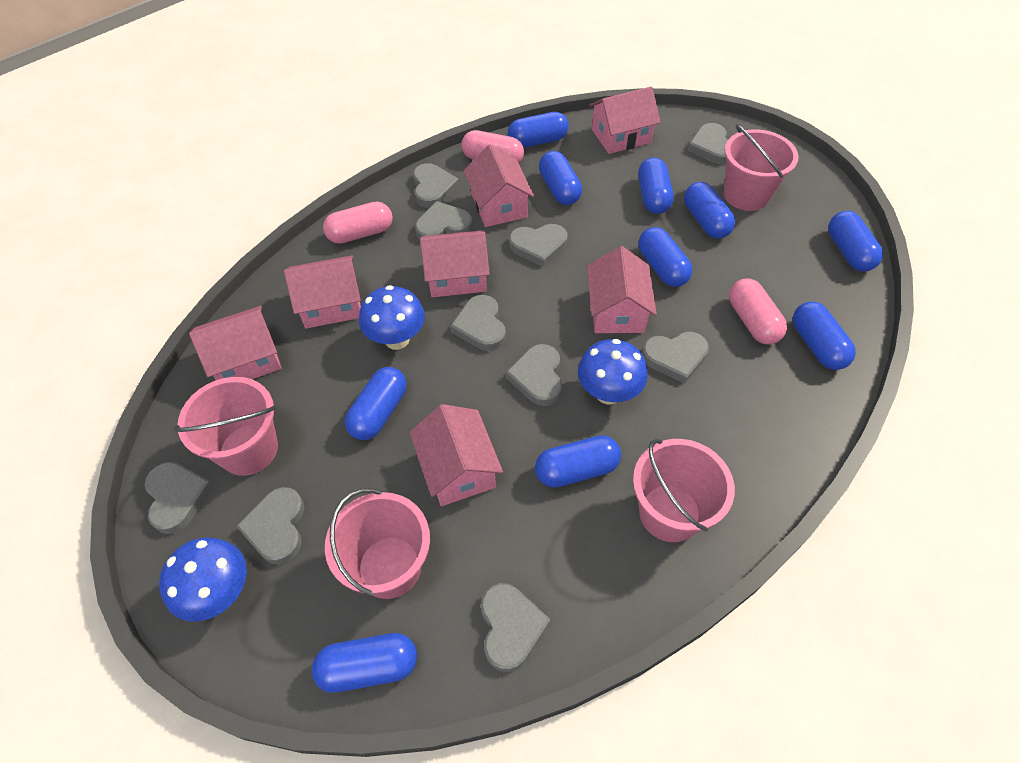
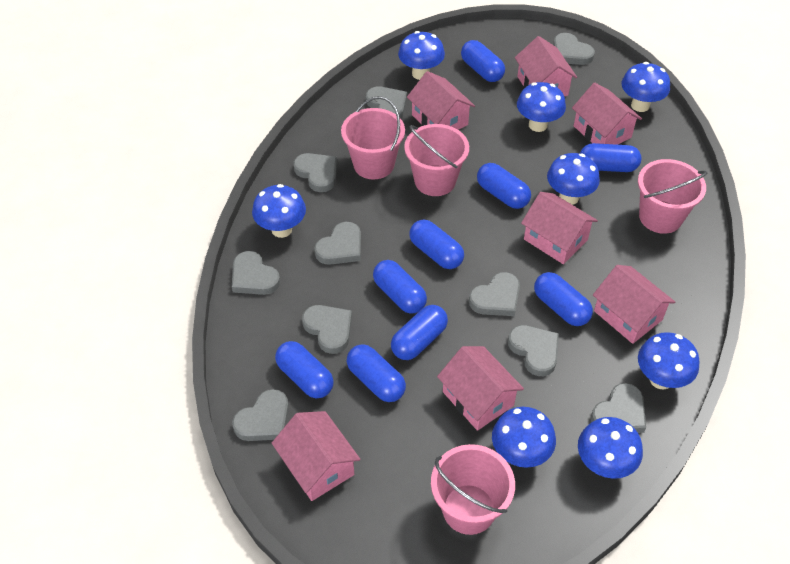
blue capsule: [312,633,417,693] [345,367,407,440] [507,112,569,148] [535,435,621,488] [539,151,582,205] [638,157,674,214] [638,227,693,287] [684,182,735,239] [793,302,856,370] [828,211,883,271] = 10 -> [275,341,334,398] [347,344,406,402] [373,260,427,314] [391,305,448,360] [409,220,464,269] [461,40,505,82] [477,163,531,209] [534,272,593,326] [580,143,641,172] = 9
blue mushroom: [159,537,247,622] [359,285,425,350] [578,339,648,405] = 3 -> [252,184,306,238] [398,31,445,80] [492,407,556,468] [517,82,566,132] [547,153,600,205] [578,417,643,479] [622,62,670,112] [638,332,700,390] = 8
pink capsule: [323,201,393,244] [461,130,524,163] [729,279,787,345] = 3 -> none = 0

